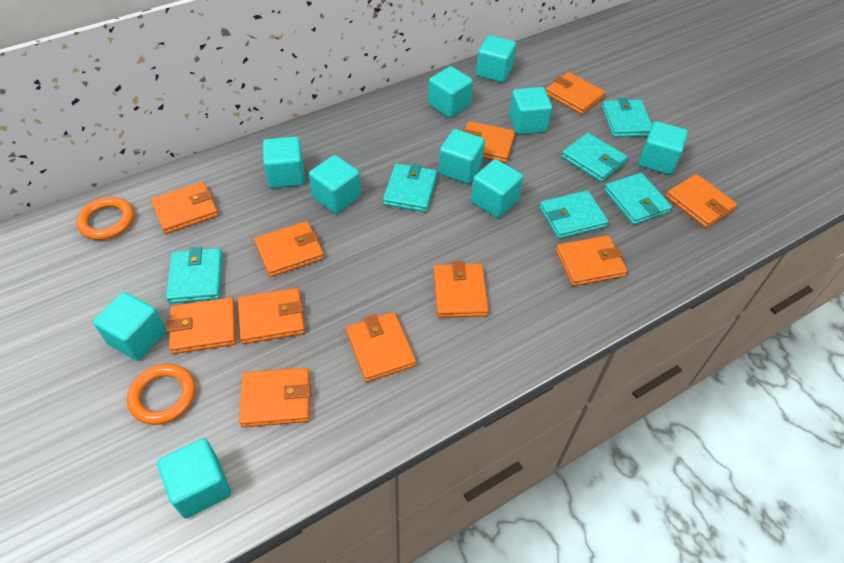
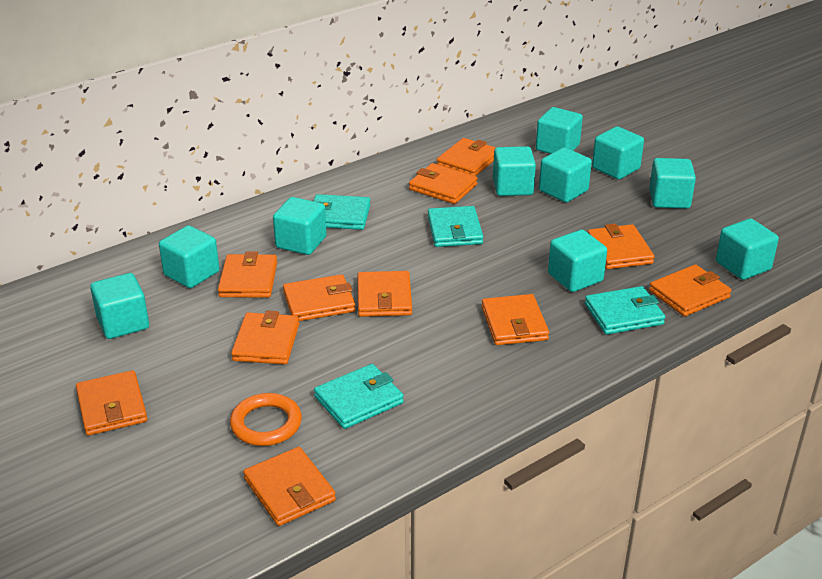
orange ring: [76,197,134,240] [127,364,196,425] = 2 -> [230,393,302,446] = 1
turquoise wallet: [166,247,223,304] [383,163,437,212] [540,190,608,239] [562,133,627,182] [602,98,652,137] [604,173,672,225] = 6 -> [314,194,371,230] [314,364,404,429] [428,206,483,247] [585,286,665,335] = 4

